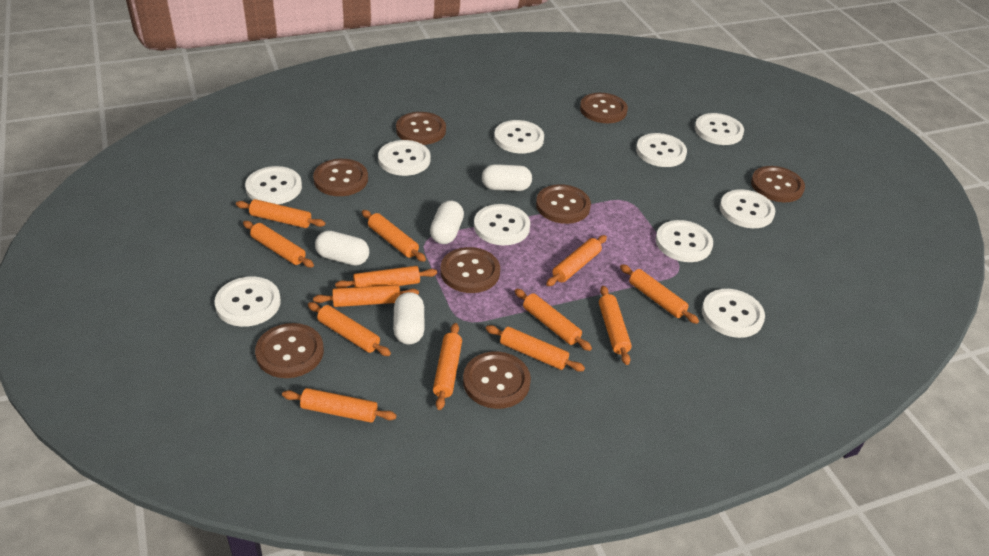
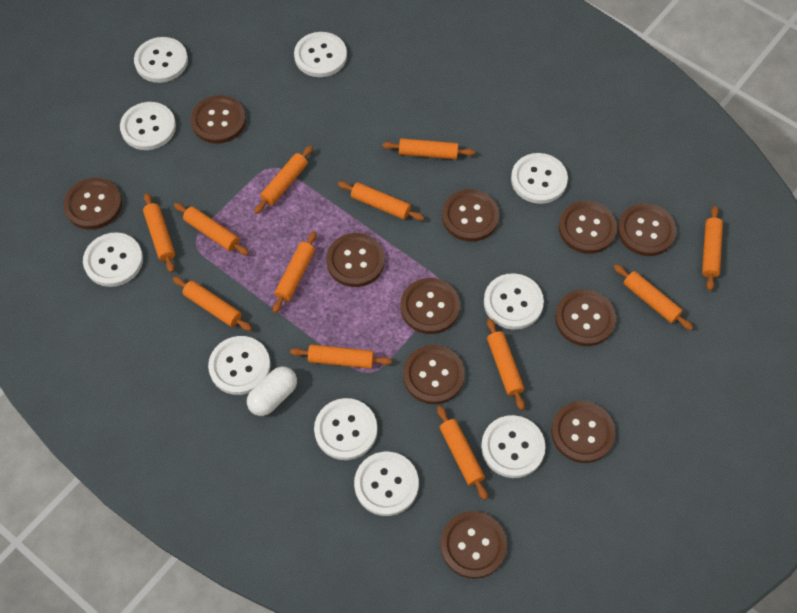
brown button: [255,323,324,378] [313,159,368,196] [396,112,446,145] [440,247,500,293] [463,351,531,409] [536,184,591,224] [580,93,628,123] [751,166,805,202] = 8 -> [63,178,122,230] [191,95,246,144] [326,233,385,287] [400,278,460,334] [403,345,465,404] [440,511,507,579] [442,189,499,242] [551,401,616,463] [555,290,616,346] [559,201,617,254] [618,203,676,256] = 11
orange rolling pin: [236,199,325,228] [243,221,314,268] [282,388,397,423] [308,302,391,356] [313,284,419,307] [335,266,437,288] [362,210,426,262] [433,323,462,410] [486,325,585,372] [515,289,592,351] [546,235,607,286] [599,286,632,365] [620,264,699,324] = 13 -> [143,193,175,273] [173,277,252,331] [174,203,249,255] [254,146,313,214] [273,231,317,313] [290,345,392,369] [338,181,424,221] [382,138,475,159] [437,406,488,500] [487,318,525,410] [614,265,693,330] [702,206,723,291] = 12
white capsule: [315,231,369,266] [393,292,424,345] [430,200,464,244] [482,164,532,191] = 4 -> [247,366,297,416] = 1

